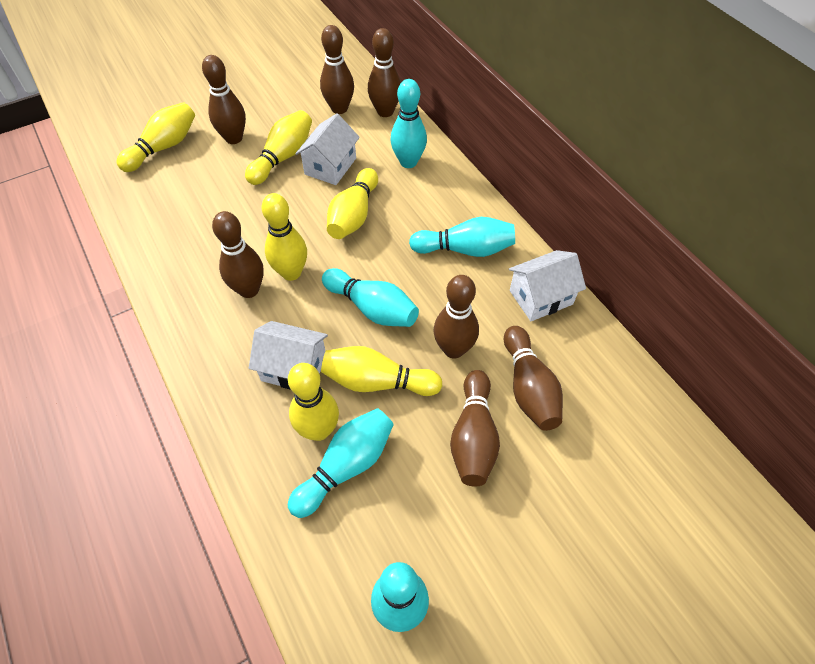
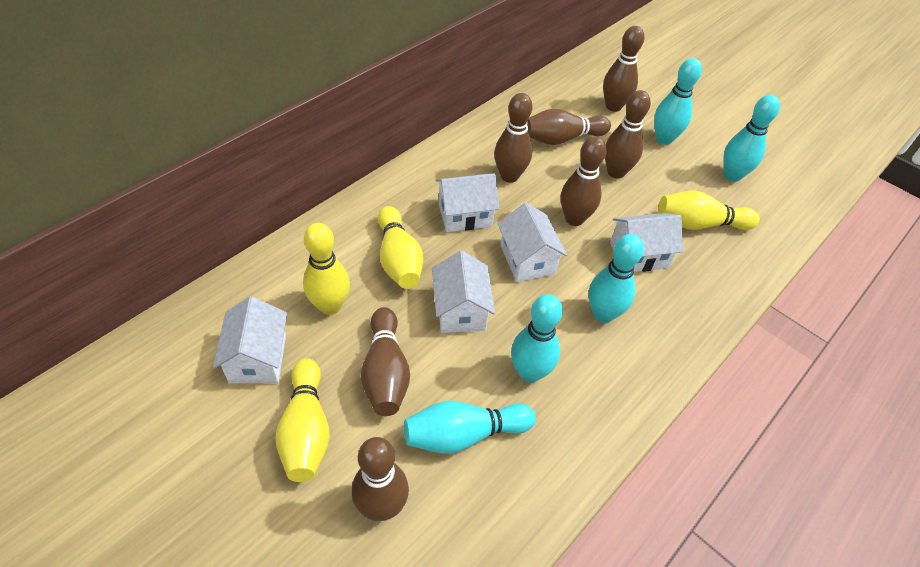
white house: [249,321,328,389] [295,113,360,185] [509,250,586,321] = 3 -> [213,296,287,383] [432,250,495,333] [436,173,499,232] [498,202,567,282] [610,213,684,272] = 5
yellow bowling pin: [116,102,195,172] [245,110,312,185] [262,193,307,281] [288,363,339,441] [321,346,442,396] [327,168,378,239] = 6 -> [275,358,330,482] [303,223,350,315] [378,206,423,289] [658,191,760,230] = 4

